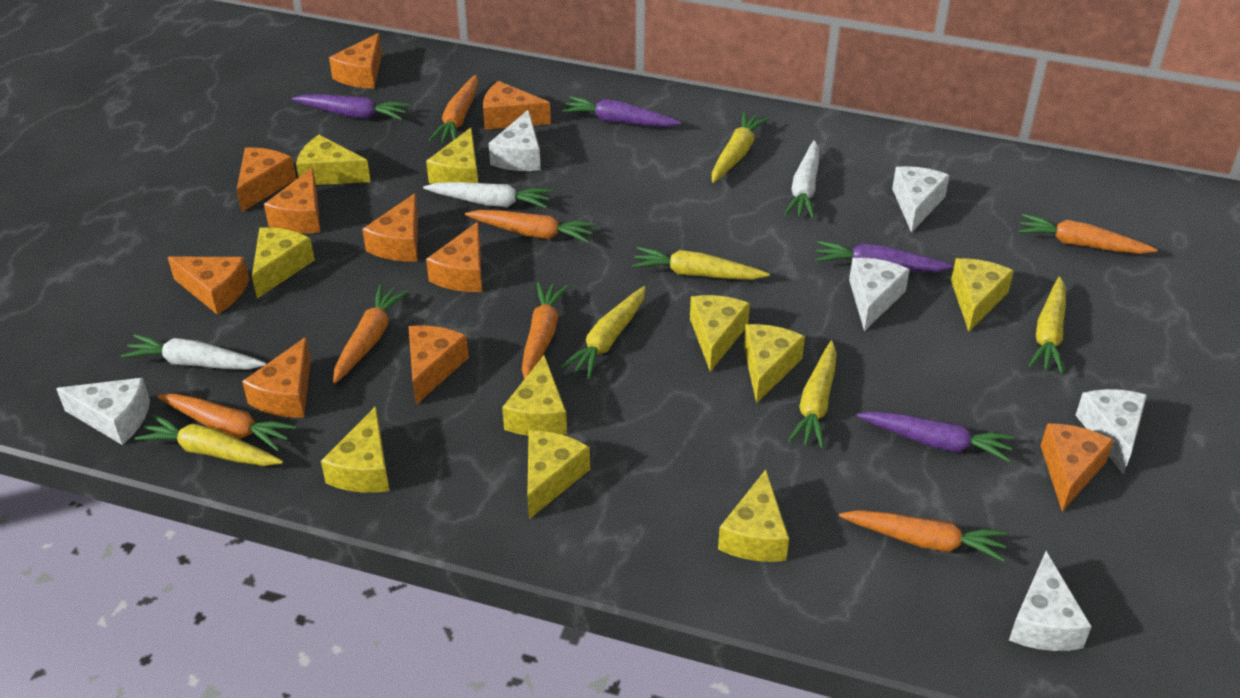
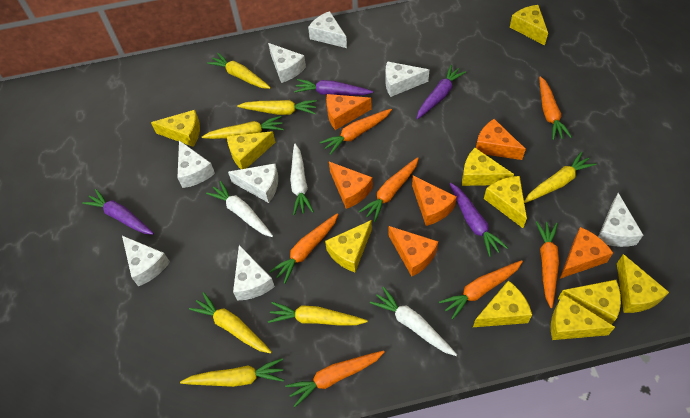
orange cheese: [168,257,249,315] [236,147,296,212] [242,337,311,417] [264,167,320,233] [329,33,382,89] [362,193,418,261] [409,325,469,405] [426,222,482,292] [483,81,551,130] [1041,423,1114,511] = 10 -> [326,94,372,130] [329,162,373,209] [389,226,438,276] [412,176,457,226] [476,119,526,160] [560,227,613,279] = 6
white cheese: [56,378,150,445] [489,110,541,171] [849,258,910,331] [892,166,950,233] [1009,551,1092,651] [1076,389,1147,475] = 6 -> [122,236,170,286] [177,140,215,188] [228,163,278,203] [233,245,275,301] [268,43,306,83] [308,11,347,48] [385,61,429,97] [598,193,643,247] = 8
yellow carrot: [135,414,283,466] [560,286,646,379] [632,247,770,279] [712,112,770,183] [788,341,837,449] [1029,277,1066,374] = 6 -> [180,358,284,387] [189,292,272,354] [202,116,284,139] [207,53,271,89] [237,100,317,115] [268,302,368,325] [524,152,596,203] = 7

